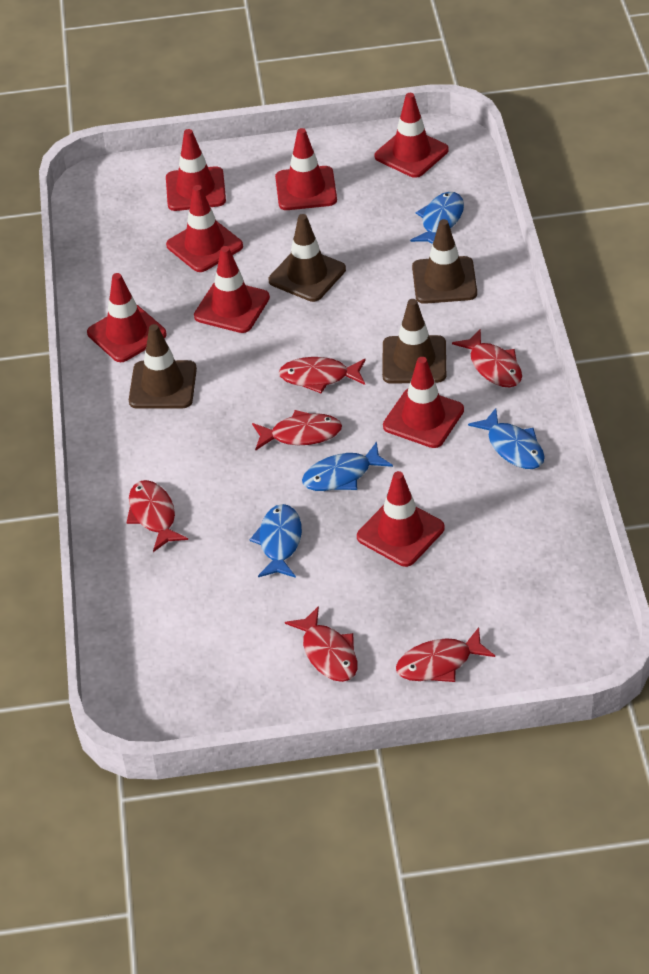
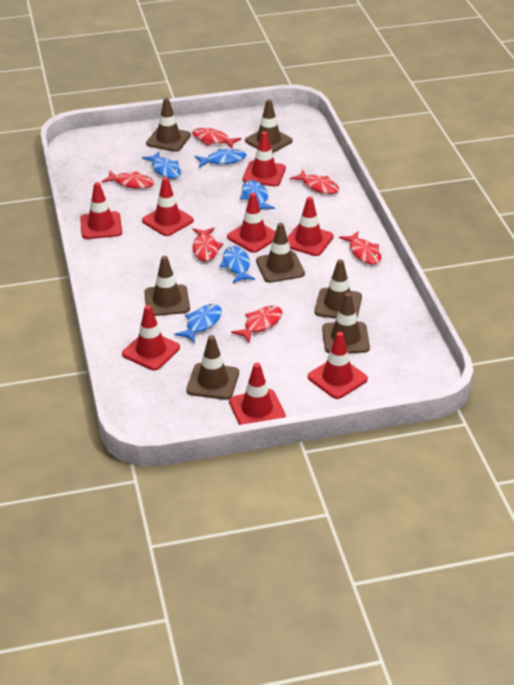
blue fish: [250,504,302,578] [302,442,393,491] [410,192,464,244] [468,408,545,469] = 4 -> [142,152,181,179] [174,304,222,343] [195,149,246,168] [219,246,255,283] [240,180,275,210] = 5
brown traffic cone: [129,324,197,409] [269,214,346,302] [382,299,446,384] [412,219,477,304] = 4 -> [144,256,190,316] [146,98,191,152] [186,335,239,400] [245,99,293,153] [256,223,305,283] [314,259,362,319] [322,292,370,353] = 7

